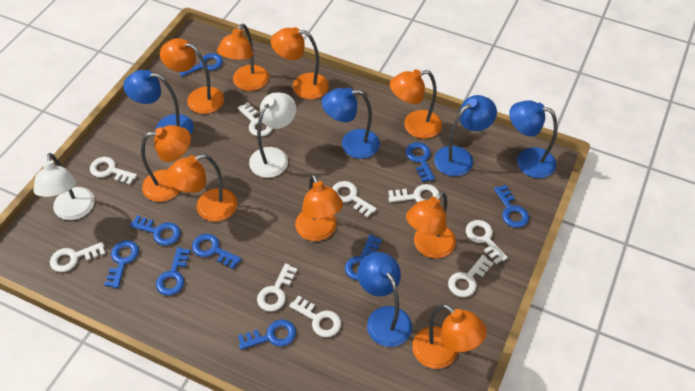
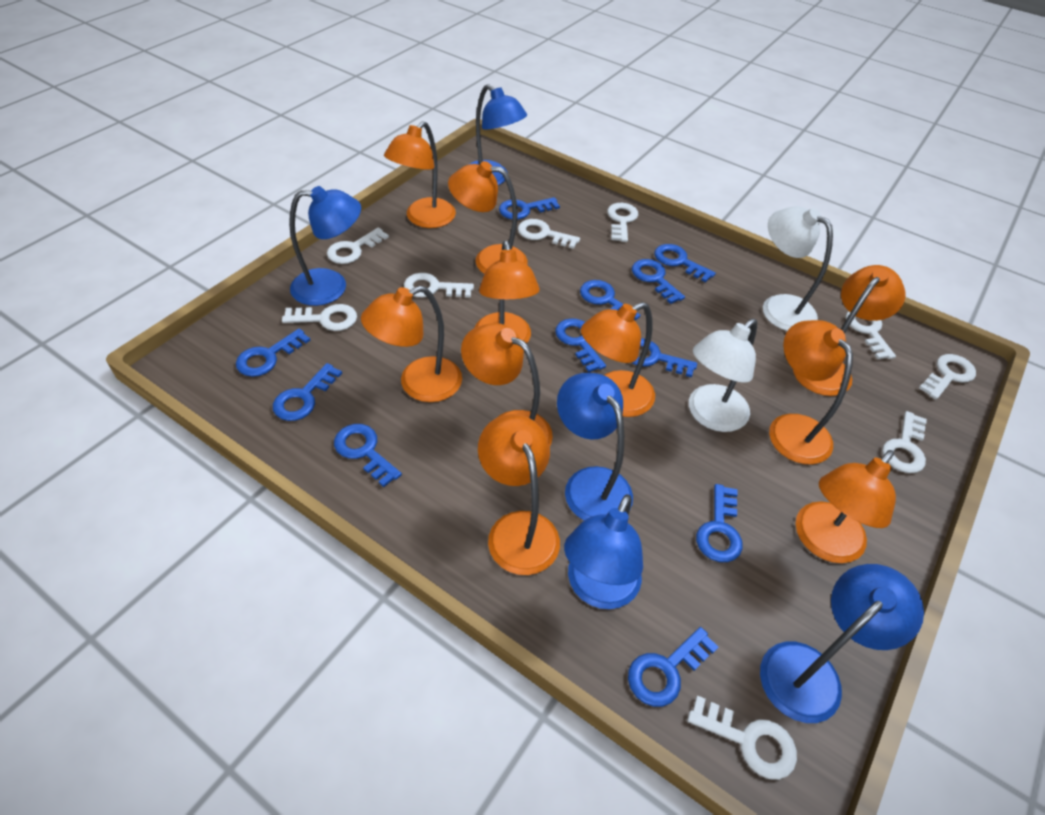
blue key: [104,240,139,288] [130,215,181,246] [156,247,191,296] [180,53,223,76] [192,234,242,269] [238,320,296,350] [345,235,382,280] [405,142,435,182] [494,185,529,228] = 9 -> [236,329,311,377] [273,363,342,421] [334,424,402,487] [499,197,560,220] [555,318,606,372] [580,280,640,320] [628,627,719,707] [632,259,685,304] [632,338,697,378] [655,244,716,283] [696,484,743,562] = 11
orange lamp: [141,125,191,202] [160,38,224,114] [166,154,237,222] [217,24,269,91] [271,27,329,99] [295,174,343,241] [390,70,442,139] [406,191,456,258] [412,304,487,369] = 9 -> [361,286,462,402] [384,121,456,228] [448,161,527,274] [461,323,553,445] [475,240,540,344] [478,414,560,575] [581,302,655,417] [769,320,853,464] [793,265,905,396] [796,450,896,563] = 10

